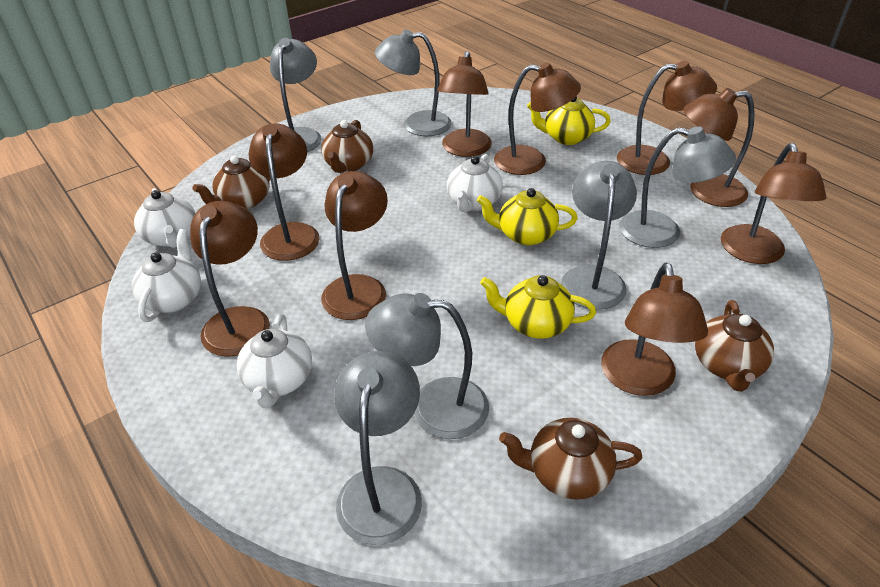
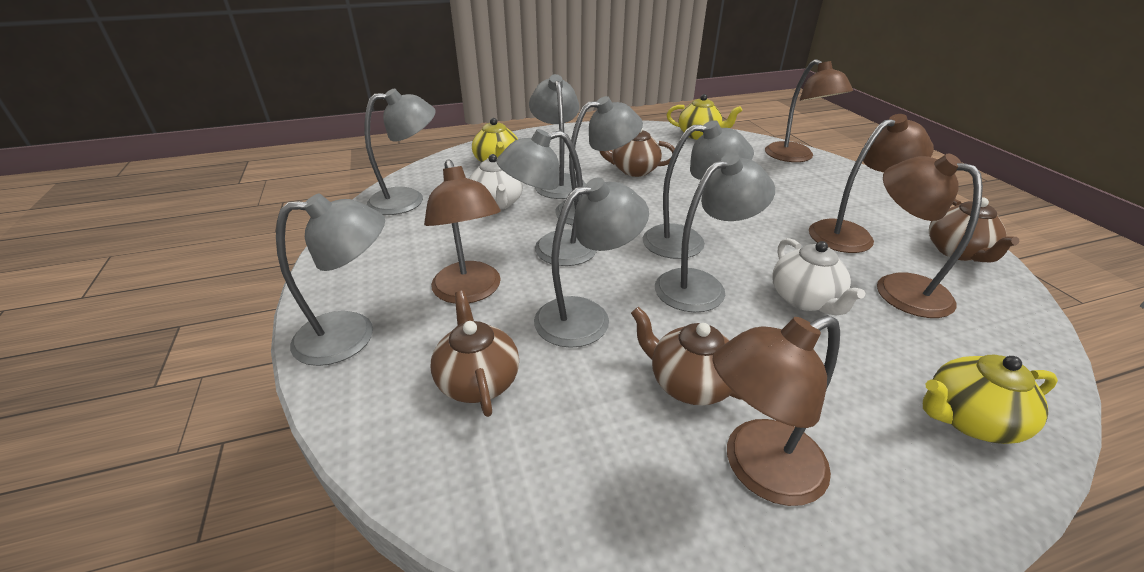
brown lamp: [190,201,270,357] [249,123,320,261] [321,171,388,320] [437,51,492,157] [494,63,581,175] [601,262,708,396] [617,61,717,175] [683,88,755,207] [721,143,826,264] = 9 -> [424,159,501,304] [712,315,840,506] [765,59,853,162] [809,114,934,253] [877,153,983,318] = 5
grey lamp: [270,38,322,152] [334,351,422,545] [365,293,489,439] [375,29,452,136] [561,161,637,310] [619,126,736,248] = 6 -> [276,194,385,366] [364,88,436,215] [496,129,597,266] [529,74,586,199] [534,177,649,348] [555,96,643,226] [643,120,754,259] [655,153,775,312] = 8
white teapot: [132,229,201,322] [134,188,195,248] [236,314,312,408] [447,154,503,212] = 4 -> [469,154,523,210] [772,238,865,316] = 2

